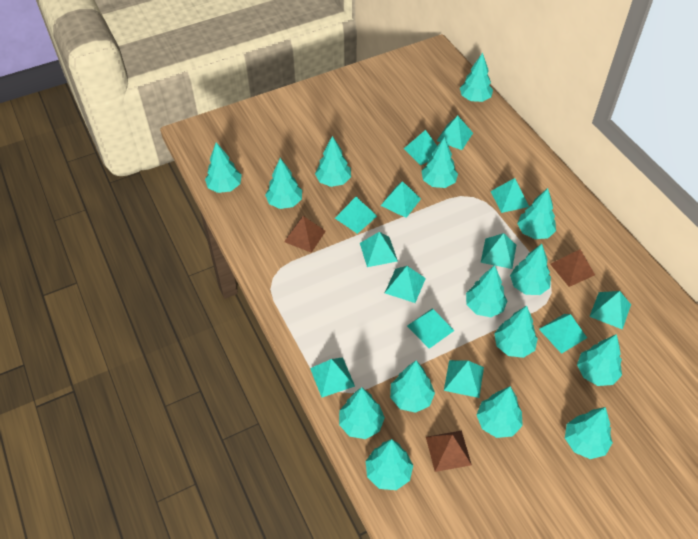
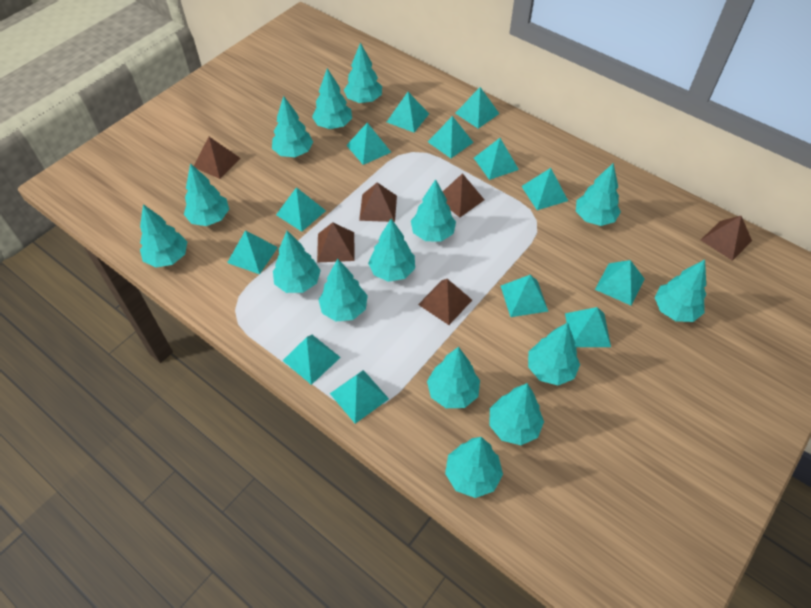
brown pyramid: [284,216,326,253] [426,431,472,472] [550,250,595,287] = 3 -> [194,137,240,179] [317,222,355,262] [359,183,397,222] [418,279,472,325] [443,173,484,217] [701,216,752,261] = 6

